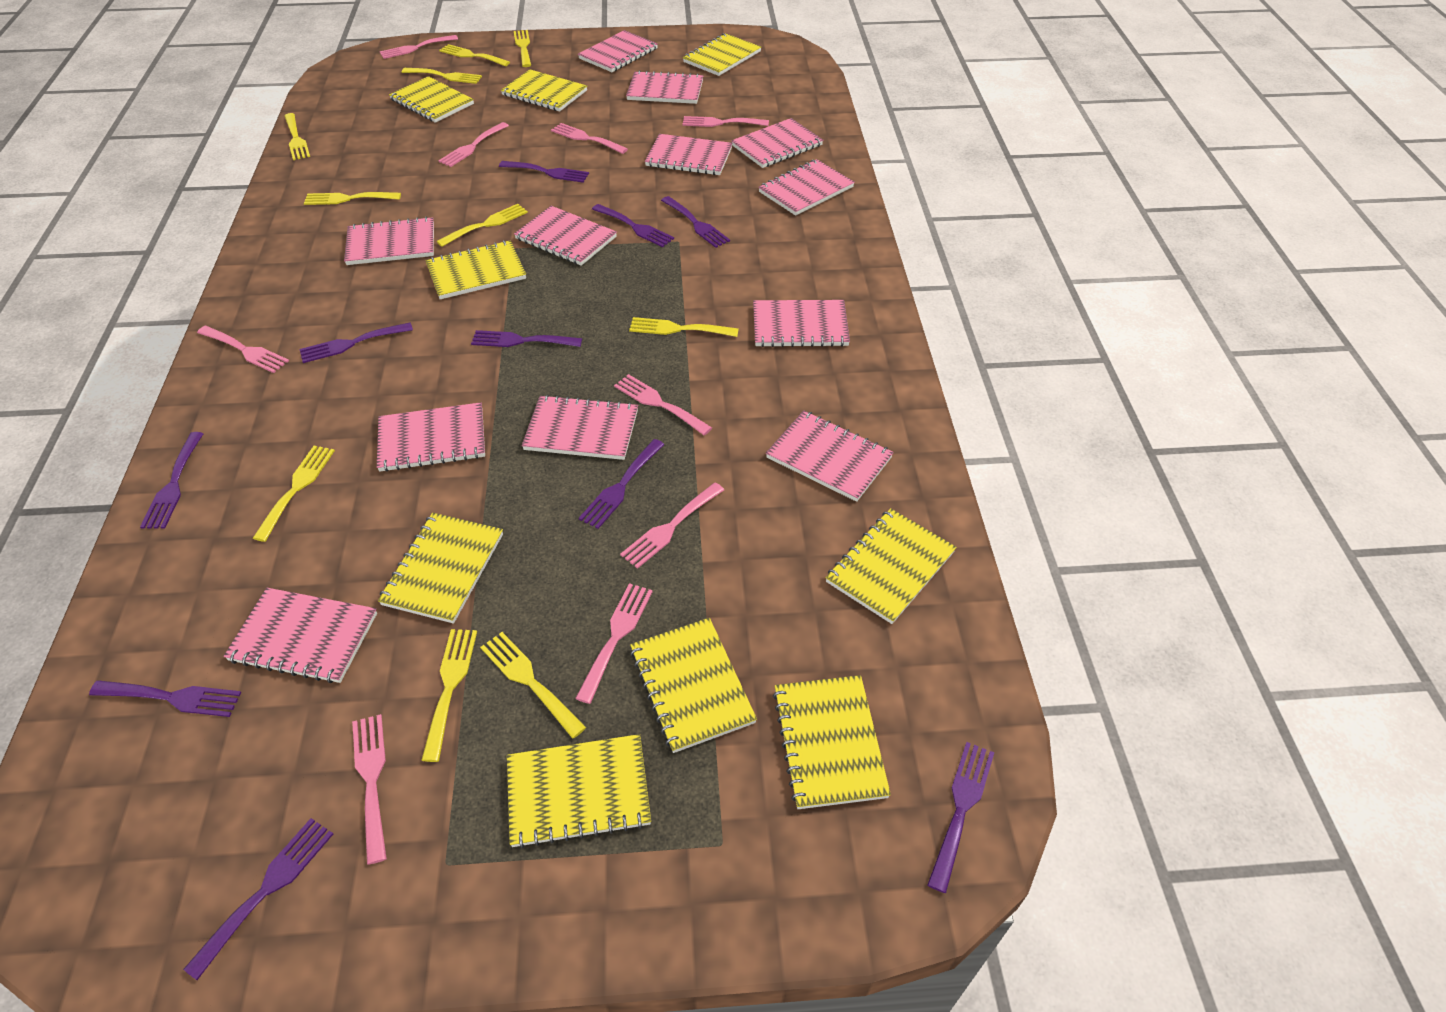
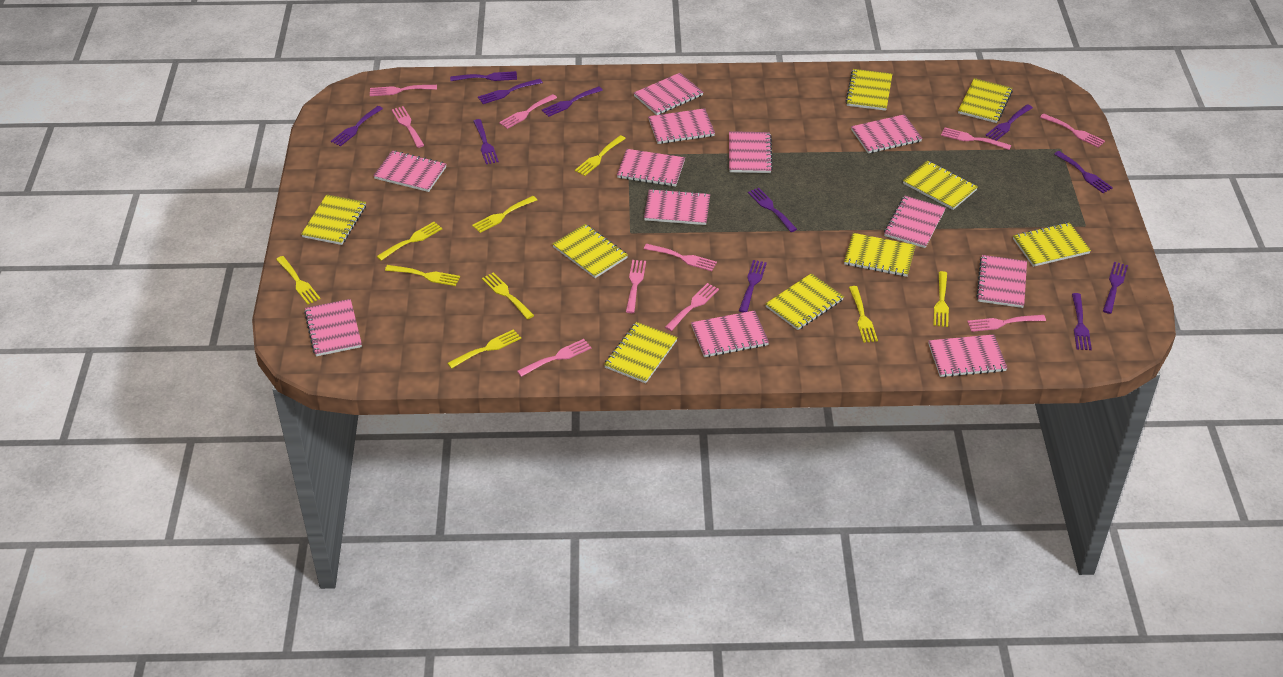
pink fork: [197,326,289,373] [352,714,387,864] [380,35,458,59] [438,122,509,167] [551,123,628,154] [575,583,653,704] [614,374,712,435] [620,483,724,569] [683,116,769,127] = 9 -> [370,85,437,96] [392,106,424,148] [499,94,557,129] [517,339,591,377] [626,260,646,313] [644,244,717,271] [665,283,719,331] [941,127,1011,150] [967,315,1046,332] [1040,113,1105,148] = 10
purple fork: [89,680,242,717] [140,432,204,529] [183,818,333,980] [300,323,413,363] [471,330,582,347] [499,161,589,183] [579,439,665,529] [592,204,674,247] [661,196,730,248] [927,742,994,893] = 10 -> [331,106,383,146] [450,71,517,81] [473,119,499,164] [478,79,543,104] [542,87,603,117] [739,260,767,313] [748,188,797,232] [985,104,1033,141] [1054,151,1113,193] [1072,293,1092,350] [1103,262,1128,314] = 11
yellow fork: [253,446,335,542] [285,113,310,160] [304,192,401,205] [402,68,482,84] [422,629,477,762] [436,204,528,247] [439,44,510,66] [480,632,586,739] [514,30,531,67] [629,317,739,337] = 10 -> [276,256,321,304] [376,222,442,261] [385,265,460,286] [447,329,521,369] [472,196,537,233] [482,272,534,319] [575,135,626,176] [849,286,878,343] [933,271,949,327] = 9

